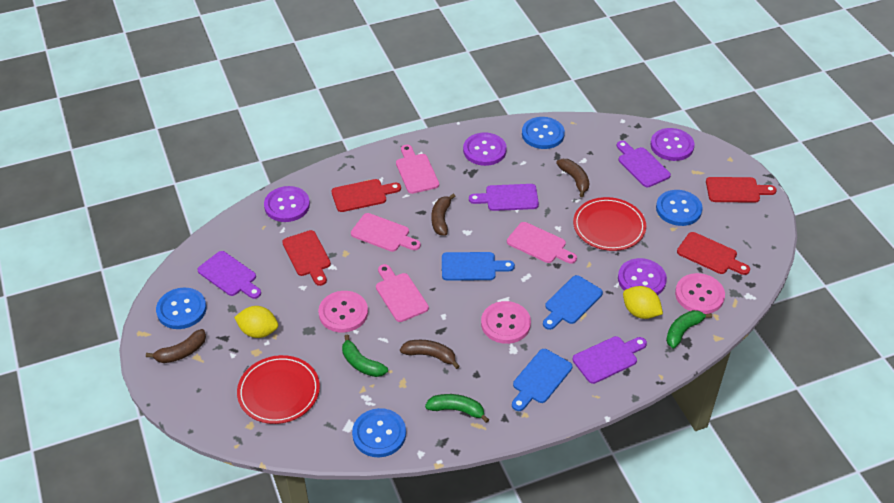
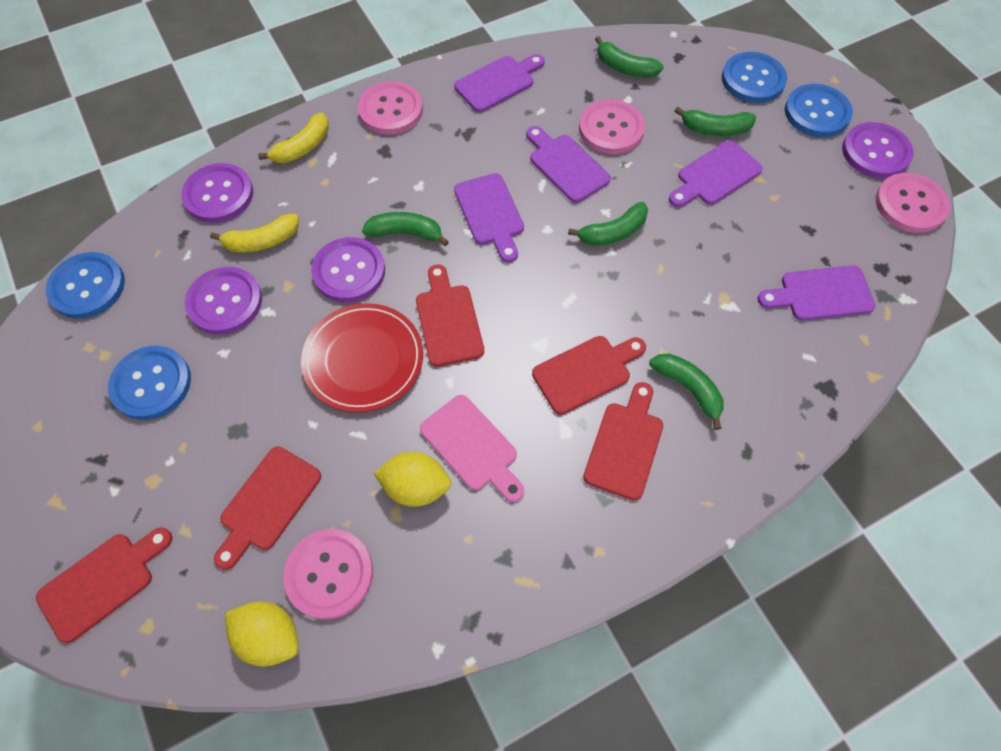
blue cutting board: [442,252,515,281] [512,349,572,411] [543,275,603,330] = 3 -> none = 0
brown banana: [146,329,206,363] [400,340,460,369] [432,194,455,236] [556,159,590,197] = 4 -> none = 0
green banana: [342,335,388,377] [425,394,489,423] [666,310,712,348] = 3 -> [362,212,449,246] [568,202,648,246] [595,36,664,78] [649,353,724,430] [675,107,756,136] = 5
pink button: [318,291,368,333] [481,301,531,344] [675,273,725,314] = 3 -> [283,529,373,620] [358,81,423,135] [579,99,645,154] [876,173,950,233] = 4
pink cutting board: [351,213,421,252] [376,264,429,322] [396,145,439,194] [507,222,577,264] = 4 -> [420,395,524,502] = 1
purple cutting board: [197,251,261,299] [469,184,539,211] [573,336,647,384] [617,141,671,187] = 4 -> [454,54,545,112] [454,173,524,263] [526,126,611,203] [669,140,763,207] [758,265,875,321] = 5
red cutting board: [282,230,331,286] [331,179,401,212] [677,232,750,275] [706,177,777,203] = 4 -> [36,527,172,643] [214,447,321,570] [416,264,484,367] [532,336,646,415] [583,382,663,500] = 5
red plate: [237,355,320,424] [573,197,646,251] = 2 -> [301,303,423,412] = 1
yellow banana: none = 0 -> [210,214,299,253] [258,113,329,163] = 2

